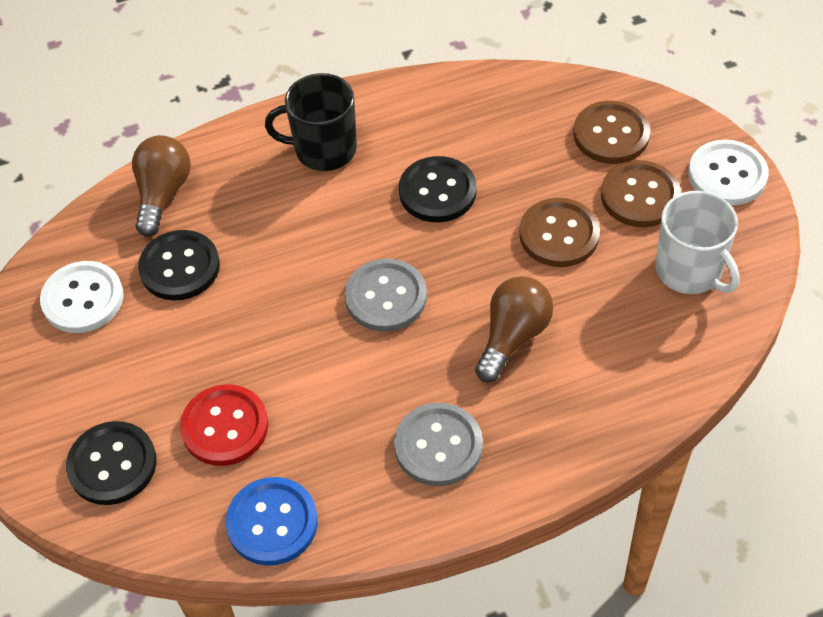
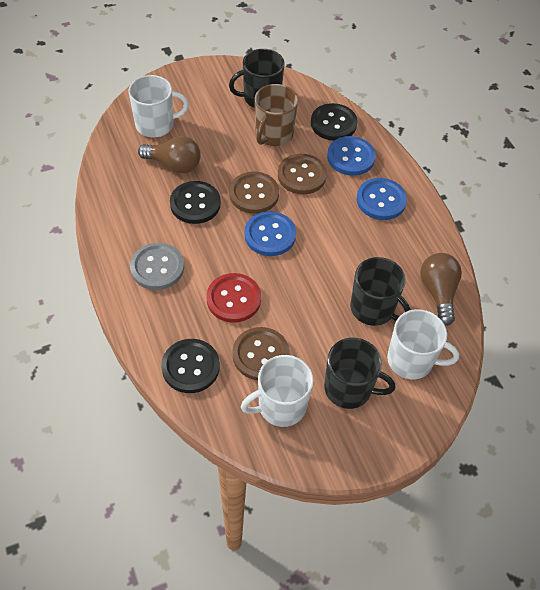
black mug: [265,73,357,171] = 1 -> [229,49,285,108] [324,338,395,409] [350,257,411,326] = 3
blue button: [226,477,318,566] = 1 -> [244,211,296,256] [327,136,376,176] [356,178,407,220] = 3
brown mug: none = 0 -> [255,84,298,146] = 1
grey button: [344,259,427,332] [394,403,483,486] = 2 -> [130,243,184,290] = 1
white button: [40,261,124,333] [688,140,769,206] = 2 -> none = 0
white mug: [655,191,739,294] = 1 -> [128,75,189,137] [241,355,313,427] [387,309,459,379] = 3

